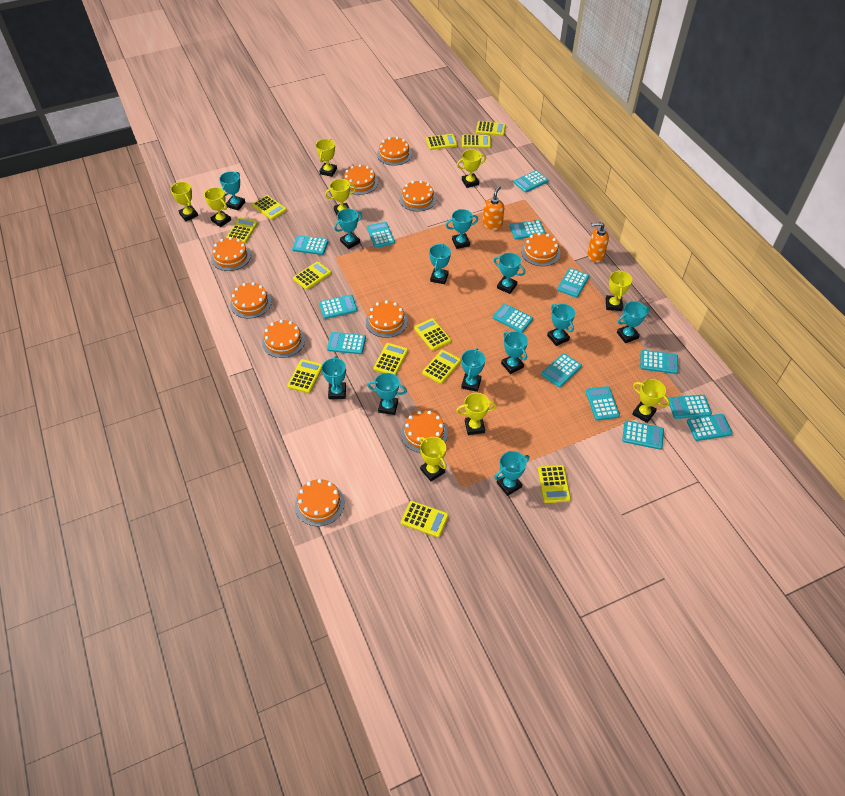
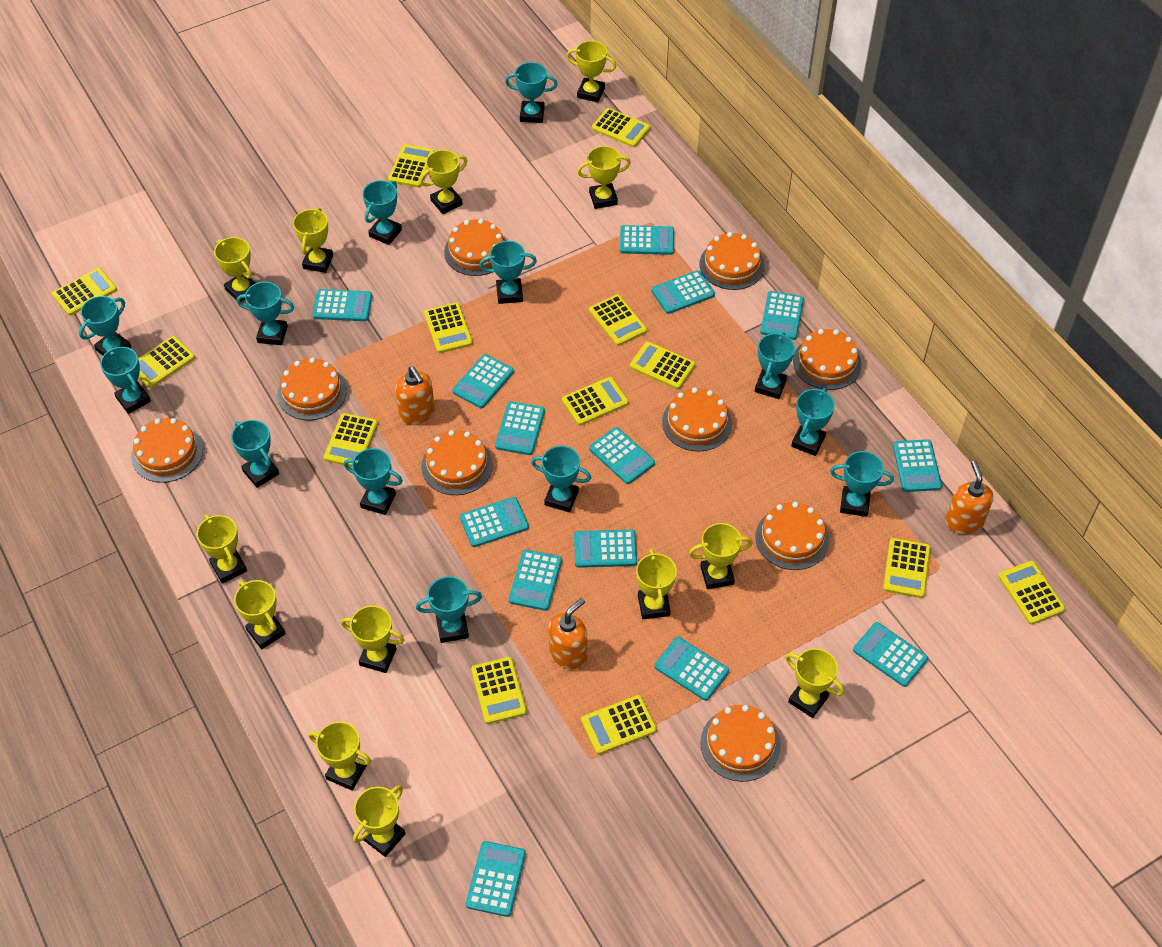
orange cake: [211,237,251,271] [230,282,272,318] [262,320,305,358] [295,479,345,526] [343,164,378,195] [366,300,408,338] [377,137,412,166] [399,181,436,211] [401,410,448,453] [521,232,560,266] = 10 -> [131,418,203,483] [277,358,347,420] [421,430,493,495] [444,219,506,276] [662,388,732,452] [699,232,765,290] [700,705,781,782] [755,502,829,570] [793,329,862,390] = 9
orange soap dispenser: [483,186,504,230] [588,222,609,262] = 2 -> [395,366,435,425] [549,598,587,669] [945,461,993,534] = 3
turquoise trophy: [220,171,245,211] [322,356,346,399] [334,209,362,249] [368,373,407,415] [429,243,451,284] [446,209,478,249] [461,348,485,392] [494,253,525,294] [495,451,530,496] [501,331,528,374] [547,304,575,346] [617,301,650,343] = 12 -> [79,296,131,355] [100,347,151,414] [231,420,279,488] [236,282,294,345] [344,448,403,515] [363,180,402,245] [416,576,482,643] [479,241,537,304] [505,62,558,123] [531,446,591,512] [755,332,795,399] [791,388,835,456] [830,451,894,517] = 13
yellow calculator: [226,218,258,243] [252,195,287,220] [287,359,323,393] [293,261,331,290] [373,343,408,375] [401,501,449,537] [414,318,451,351] [422,350,461,384] [426,134,457,150] [462,135,491,148] [476,121,506,136] [538,465,571,503] = 12 -> [52,268,117,316] [138,336,195,388] [324,413,378,467] [388,144,435,187] [424,302,473,353] [471,657,527,724] [562,377,629,426] [581,695,657,755] [589,294,647,346] [592,108,650,147] [630,341,695,389] [883,538,931,598] [998,561,1065,625] = 13
yellow trophy: [170,182,198,221] [204,187,231,227] [316,139,337,177] [325,179,356,215] [420,437,447,481] [456,393,497,435] [457,149,486,188] [606,270,632,311] [632,379,670,423] = 9 -> [196,514,247,584] [214,237,255,302] [234,580,286,649] [293,208,333,273] [309,721,371,791] [341,605,404,673] [353,785,406,857] [420,150,467,214] [567,41,616,102] [577,146,631,209] [636,549,677,619] [689,523,753,589] [785,648,844,718] = 13

